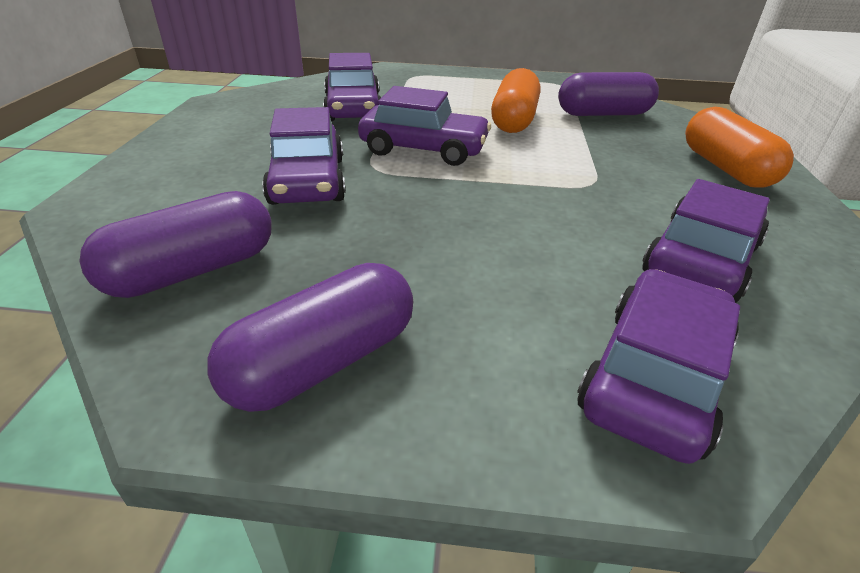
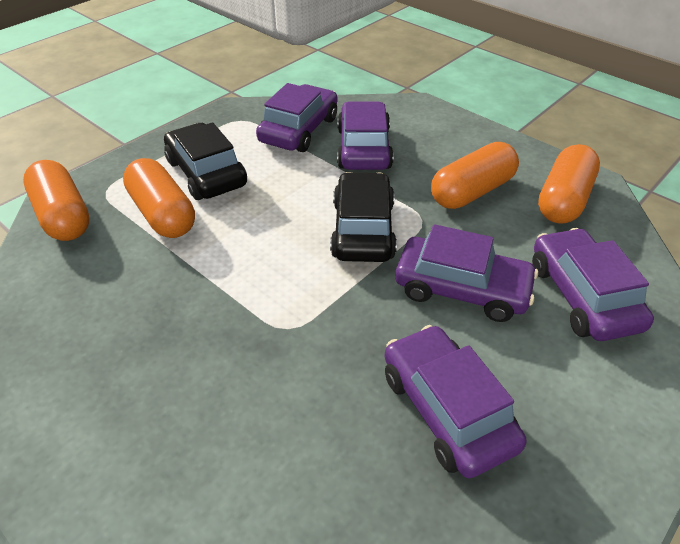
black car: none = 0 -> [164,122,247,200] [330,172,397,262] = 2
orange capsule: [491,68,540,133] [685,107,794,188] = 2 -> [23,160,90,241] [123,158,195,238] [431,142,519,209] [538,144,600,224] = 4
purple capsule: [79,191,272,298] [207,263,413,412] [558,72,659,116] = 3 -> none = 0

